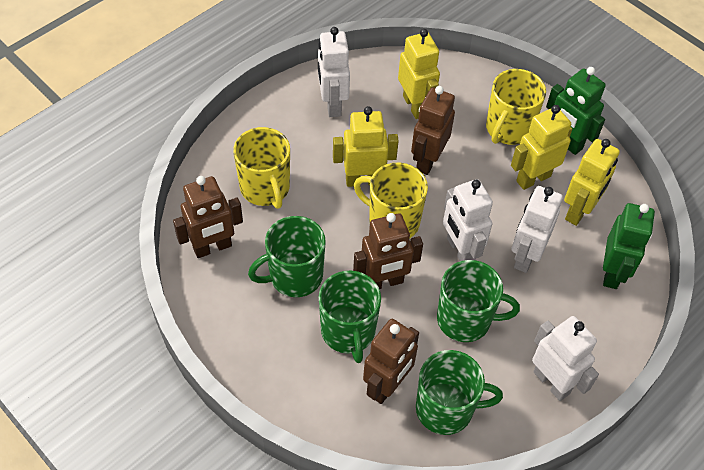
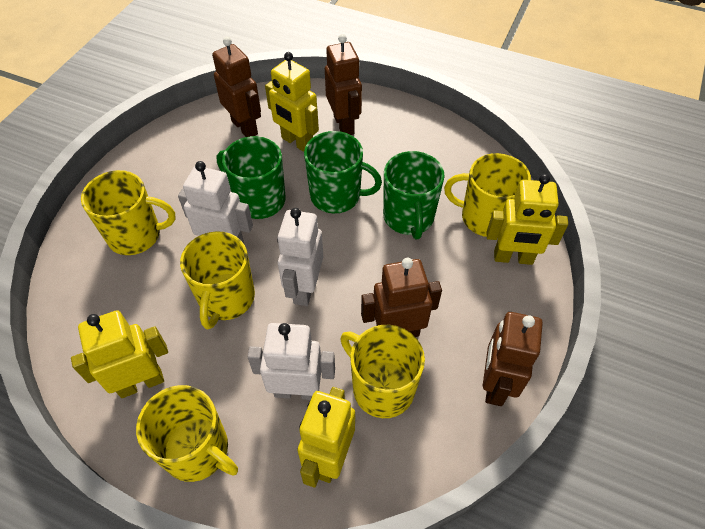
green mug: [248,216,326,297] [319,270,381,363] [416,350,503,435] [437,260,520,342] = 4 -> [217,136,286,219] [304,131,382,213] [383,151,445,239] = 3
green robot: [546,67,606,155] [603,203,655,289] = 2 -> none = 0
white robot: [318,27,350,117] [443,179,493,261] [511,186,563,273] [532,316,599,401] = 4 -> [178,161,253,245] [247,323,335,400] [277,208,323,306] = 3
yellow mug: [233,127,290,209] [354,163,428,238] [486,69,546,145] = 3 -> [81,170,176,255] [136,385,238,482] [180,231,255,329] [340,325,425,418] [444,153,531,237] = 5

